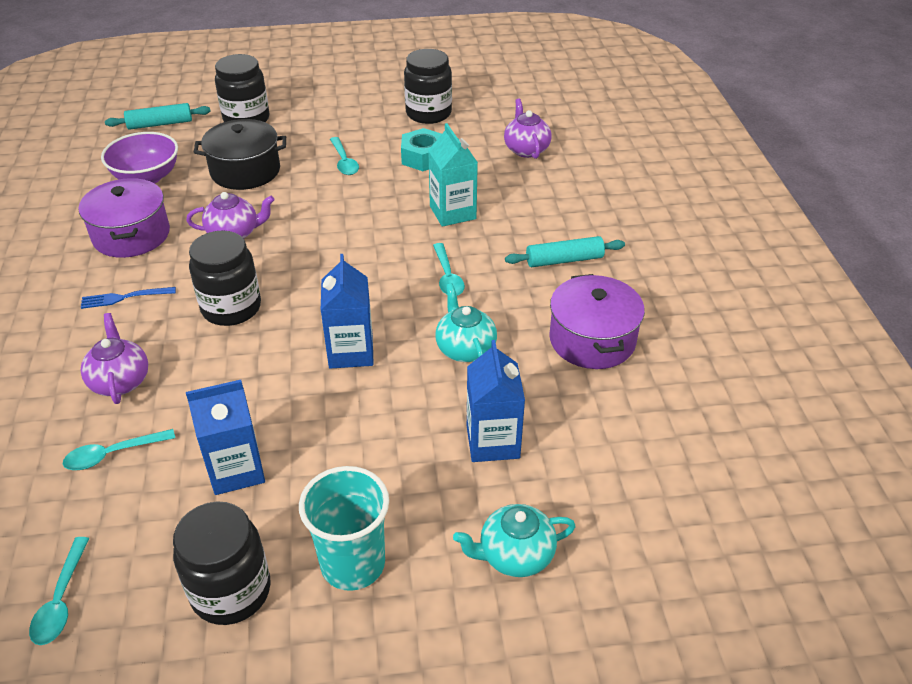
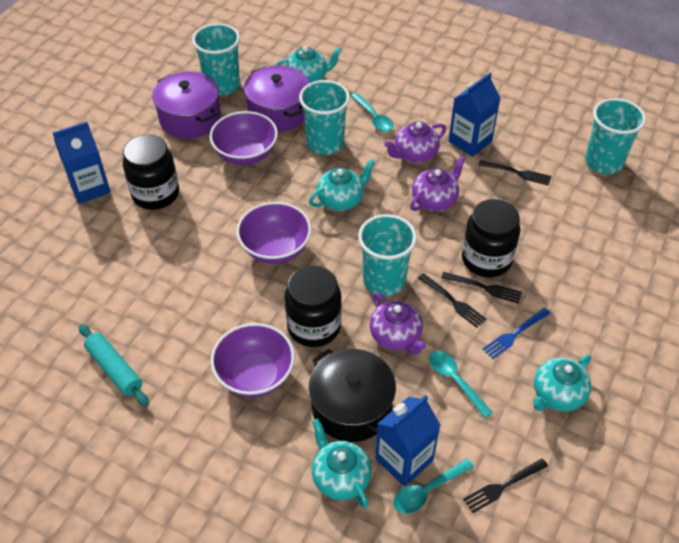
black fork: none = 0 -> [418,273,487,328] [441,272,522,304] [463,458,548,513] [479,160,551,186] = 4
black jar: [173,502,271,625] [189,231,261,326] [215,54,270,122] [404,49,452,124] = 4 -> [123,135,179,210] [285,265,342,347] [462,199,520,277] = 3
purple bowl: [101,132,178,183] = 1 -> [210,111,278,165] [211,323,295,397] [236,202,311,264] = 3
turquoise carton: [428,123,478,227] = 1 -> none = 0
turquoise cup: [299,466,389,591] = 1 -> [192,23,240,95] [299,80,350,155] [358,214,417,296] [585,98,646,174] = 4
turquoise nut: [401,128,441,171] = 1 -> none = 0
turquoise rolling pin: [105,103,211,130] [505,236,625,267] = 2 -> [79,324,149,406] = 1
turquoise spoon: [29,537,90,645] [63,429,175,470] [330,137,359,175] [433,243,465,296] = 4 -> [351,93,394,132] [393,459,474,514] [429,351,493,418] = 3
turquoise teapot: [435,283,497,362] [453,504,576,577] = 2 -> [276,46,342,83] [309,159,375,211] [312,419,372,508] [533,355,591,411] = 4

